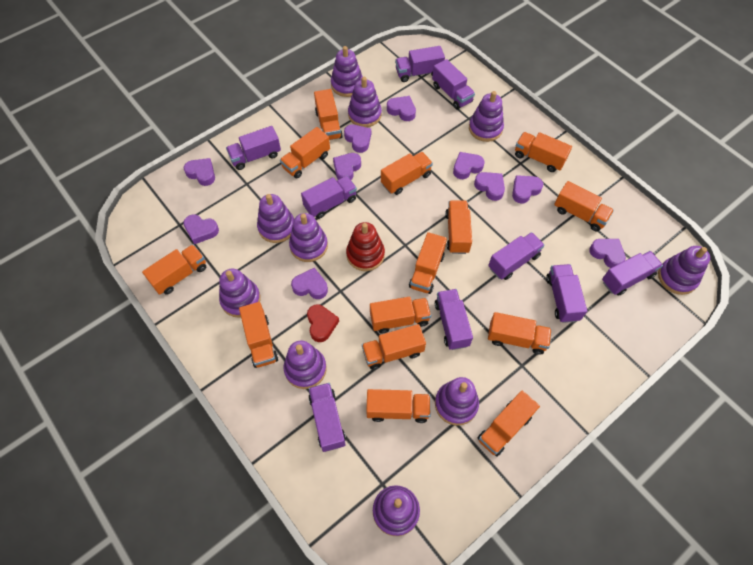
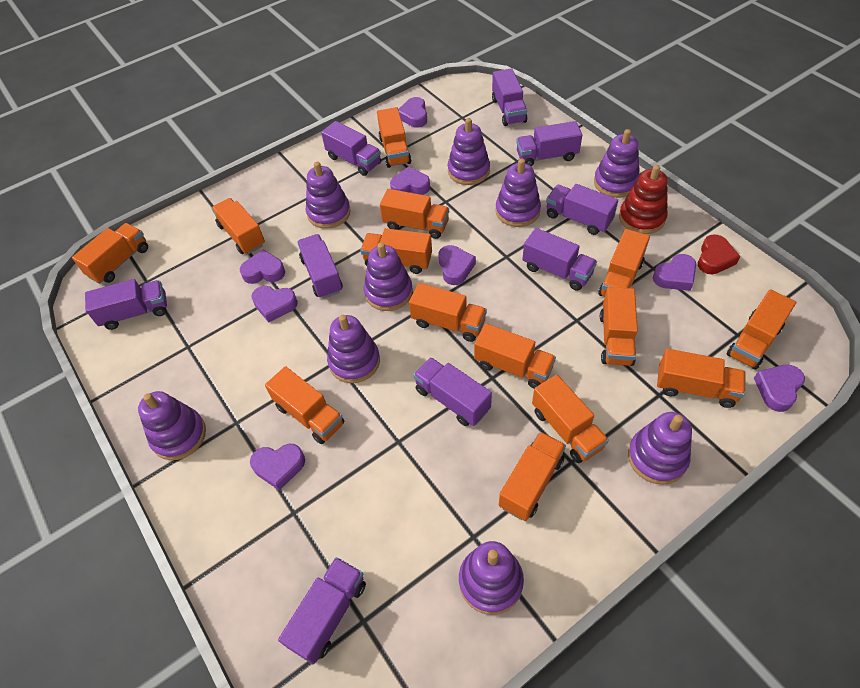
purple heart: [183,215,219,244] [184,158,215,186] [291,268,328,299] [333,153,361,180] [344,124,371,153] [387,96,416,121] [453,152,484,179] [474,172,505,201] [512,175,543,203] [589,239,626,268] = 10 -> [240,249,285,284] [250,444,305,491] [251,286,298,322] [390,167,430,195] [398,97,427,128] [438,245,476,285] [653,254,696,291] [754,365,805,412] = 8
purple stacking toy: [219,269,261,318] [257,194,294,243] [284,340,327,389] [289,213,328,262] [331,46,363,97] [348,77,382,127] [373,485,420,536] [435,377,479,425] [469,91,504,142] [658,246,710,295] = 10 -> [138,391,206,460] [306,162,351,229] [327,315,380,383] [364,242,413,311] [447,118,490,185] [459,541,524,615] [495,159,541,227] [594,129,640,198] [628,412,692,485] = 9

